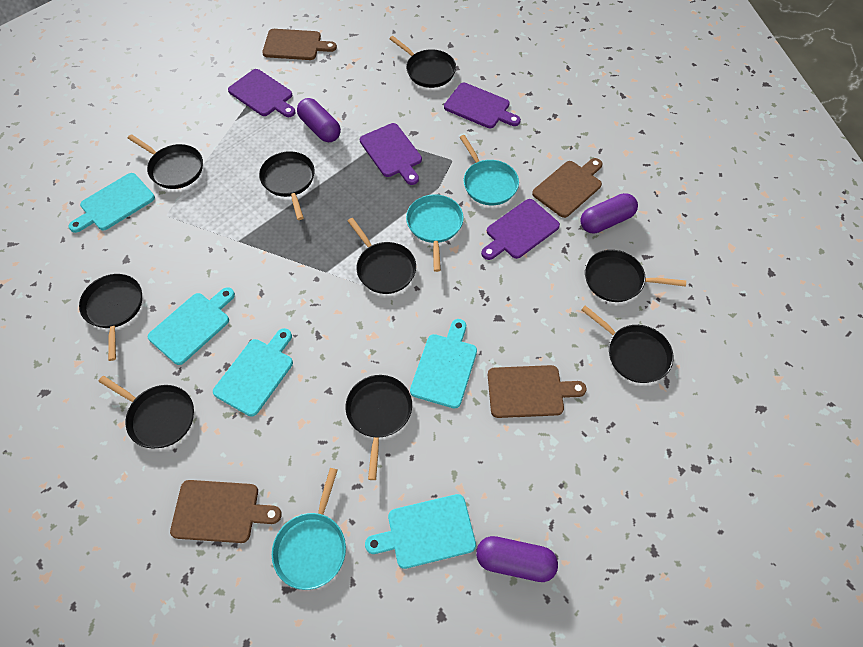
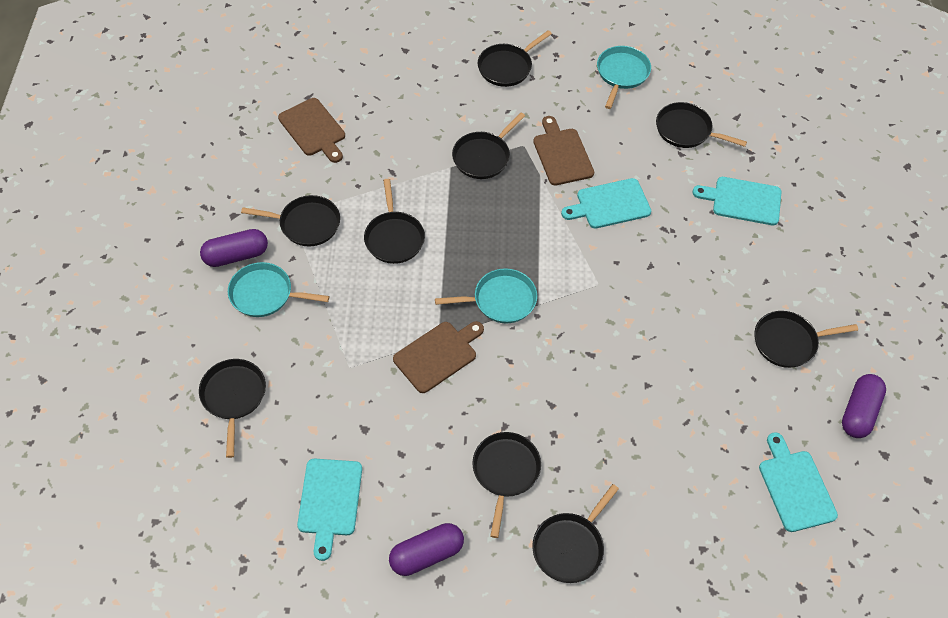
brown cutting board: [170,480,282,543] [262,29,337,60] [488,365,587,418] [532,158,603,218] = 4 -> [278,98,345,163] [393,321,484,393] [533,116,594,185] = 3
purple cutting board: [228,69,296,117] [360,123,422,185] [444,83,521,128] [481,199,560,260] = 4 -> none = 0
turquoise cutting board: [68,173,155,233] [148,287,235,365] [213,328,293,417] [365,494,476,569] [410,319,477,409] = 5 -> [297,459,362,561] [561,178,651,228] [693,177,781,225] [759,432,838,532] = 4

